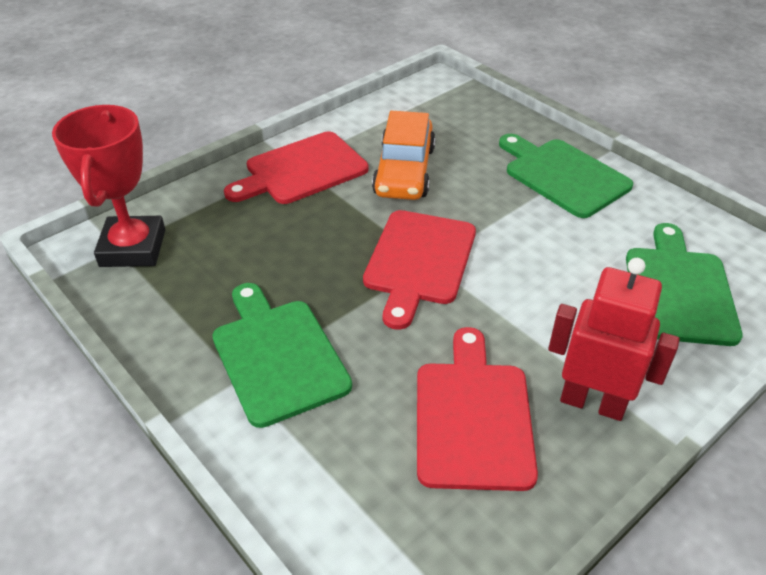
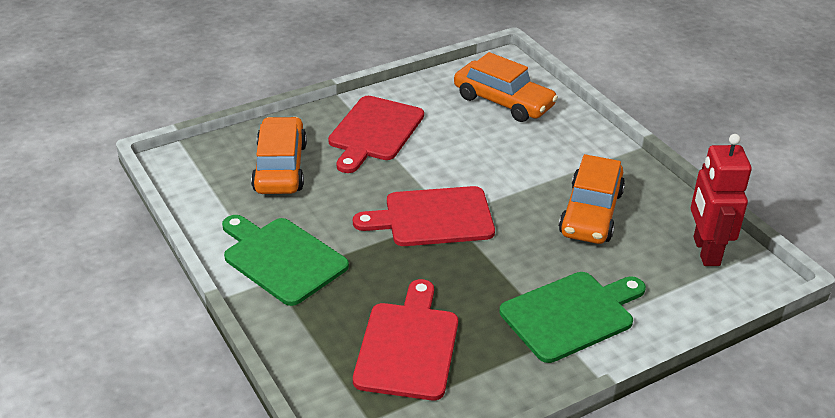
green cutting board: [212,283,352,428] [499,134,633,218] [626,223,743,346] = 3 -> [222,215,349,306] [499,272,646,363] = 2
orange car: [372,111,436,200] = 1 -> [251,117,307,194] [454,52,558,122] [559,154,625,244] = 3
red trophy: [52,105,165,267] = 1 -> none = 0

